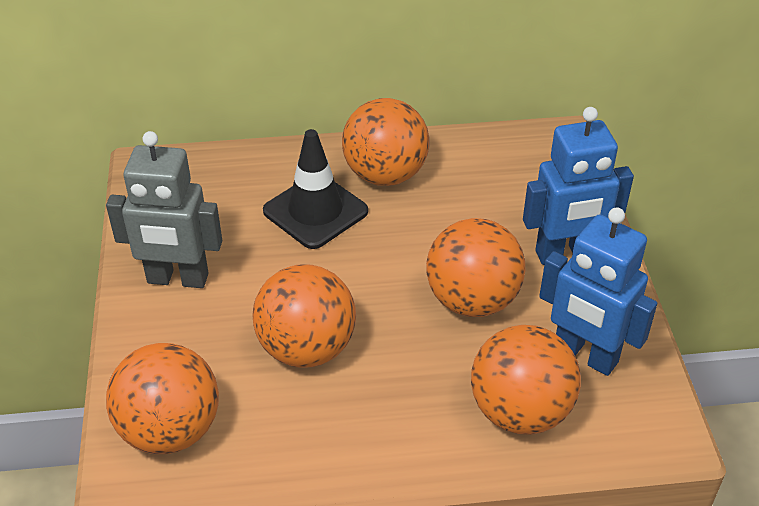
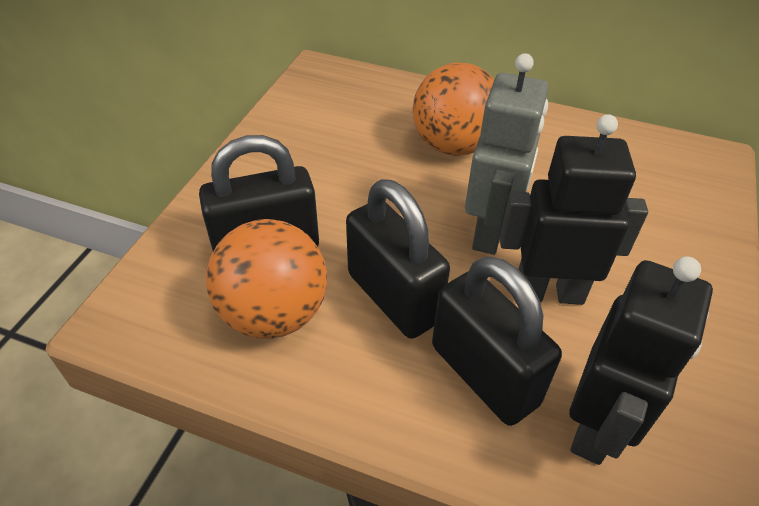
black padlock: none = 0 -> [199,135,319,251] [346,179,450,339] [432,256,562,426] = 3
black robot: none = 0 -> [500,114,648,305] [570,257,713,465] = 2
black traffic cone: [263,129,368,249] = 1 -> none = 0
blue robot: [523,107,634,265] [539,207,657,376] = 2 -> none = 0
orange ball: [106,343,219,454] [252,264,356,368] [342,98,429,186] [426,218,526,317] [471,325,581,435] = 5 -> [206,219,327,339] [413,63,495,156] = 2

